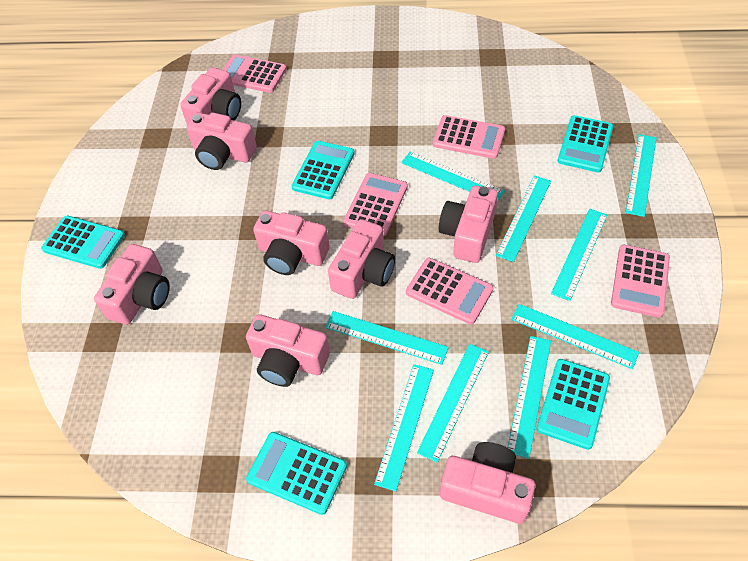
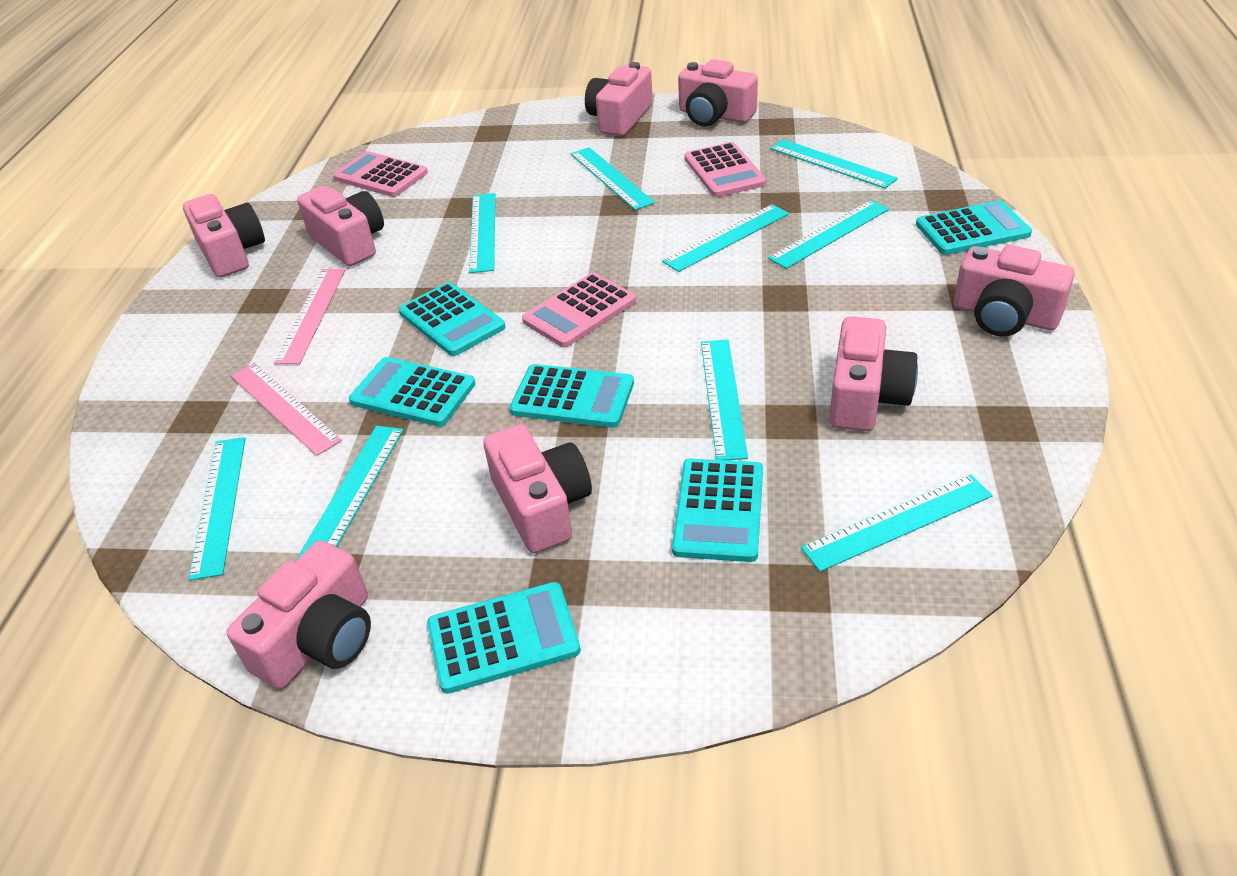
pink calculator: [223,54,287,93] [343,173,408,236] [406,258,494,324] [433,115,505,159] [611,245,670,318] = 5 -> [333,151,428,197] [522,273,636,347] [684,142,766,197] = 3
pink ruler: none = 0 -> [231,363,342,456] [274,269,345,364] = 2
turquoise calculator: [41,216,125,269] [246,432,347,515] [291,141,355,199] [537,359,610,450] [557,115,613,173] = 5 -> [349,357,475,427] [399,282,505,356] [427,582,581,694] [509,364,634,428] [672,459,763,562] [916,201,1032,255] = 6

